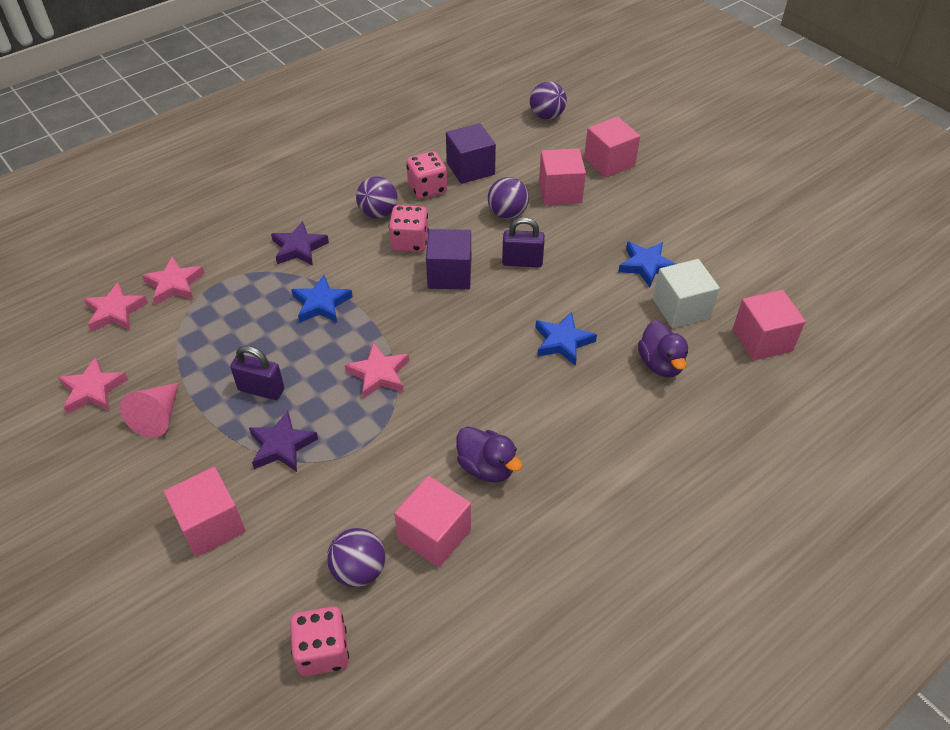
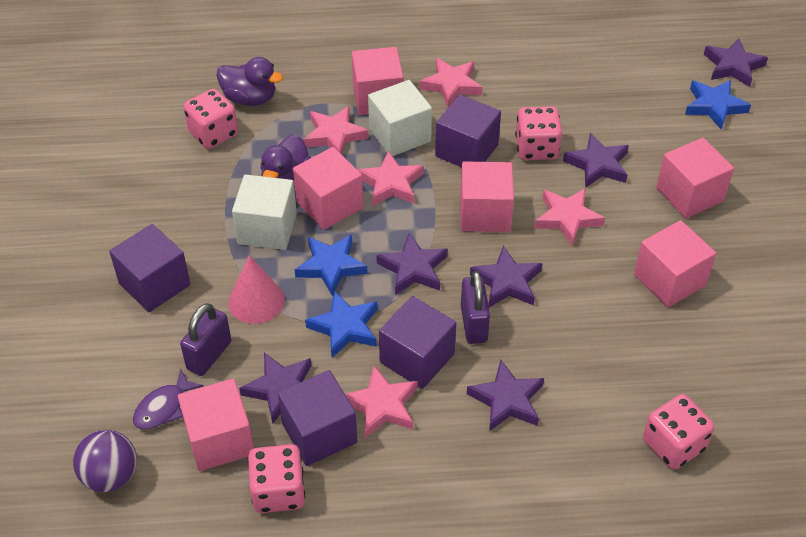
pink cube: [164,467,246,557] [394,476,471,567] [539,148,586,205] [584,117,640,178] [733,290,806,361] = 5 -> [178,378,254,471] [293,147,363,230] [352,47,404,115] [460,161,514,232] [634,220,716,307] [656,138,734,218] = 6
pink dice: [290,606,349,676] [389,205,429,252] [406,151,447,199] = 3 -> [183,89,238,149] [248,444,305,513] [515,106,562,160] [643,394,715,469] = 4
pink star: [58,357,128,414] [84,282,148,332] [142,257,205,305] [345,343,409,399] = 4 -> [303,106,369,154] [345,366,418,438] [358,151,424,206] [419,58,483,107] [534,188,605,246] = 5
purple ball: [327,528,385,587] [356,177,398,218] [488,177,529,219] [530,81,567,120] = 4 -> [73,430,137,492] = 1
purple cube: [426,229,471,290] [446,123,496,184] = 2 -> [109,224,191,312] [278,370,357,466] [379,296,456,389] [435,95,501,167] = 4
purple fish: none = 0 -> [133,369,204,430] = 1
purple star: [249,411,318,472] [271,221,329,266] = 2 -> [239,353,312,423] [376,233,448,295] [467,360,544,431] [470,246,542,307] [563,133,629,188] [704,39,768,87] = 6
white cube: [653,259,720,328] = 1 -> [232,174,297,250] [368,80,432,156] = 2

